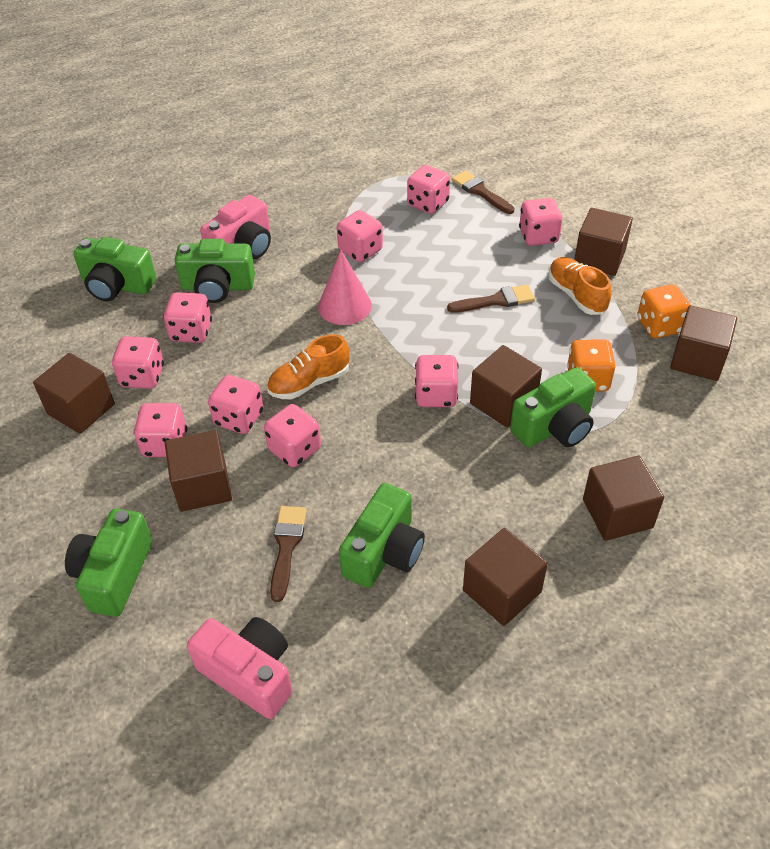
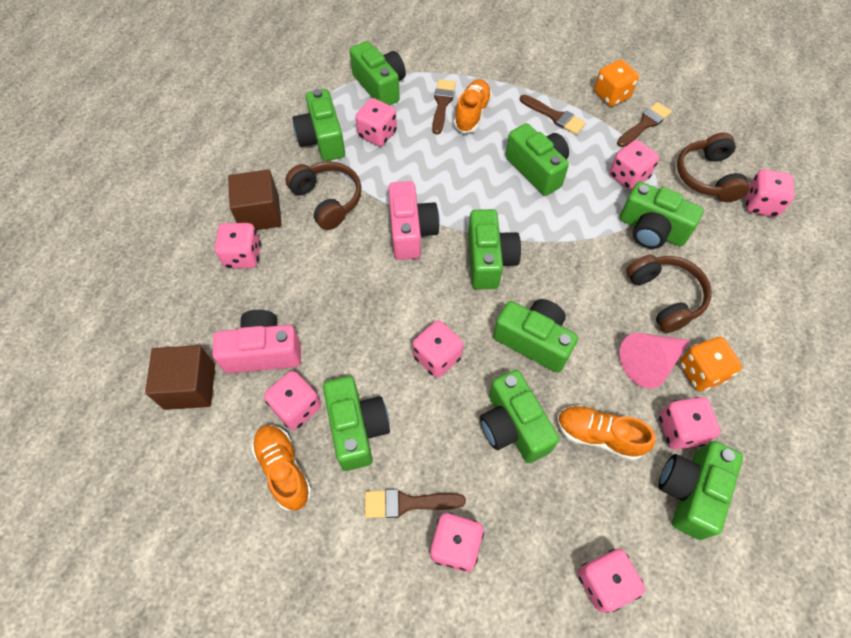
brown brush: [270,506,307,602] [447,285,535,313] [452,171,515,214] = 3 -> [365,489,466,518] [432,79,456,134] [520,94,586,135] [617,102,672,147] = 4
brown cube: [33,353,115,434] [165,430,232,512] [463,528,548,626] [470,345,542,428] [574,208,633,276] [583,456,664,541] [670,305,737,381] = 7 -> [145,345,215,410] [228,169,282,230] = 2
brown headphones: none = 0 -> [285,162,362,230] [626,255,712,333] [677,132,750,202] = 3
green camera: [65,508,153,617] [73,237,156,302] [174,239,255,303] [339,483,425,588] [510,367,596,447] = 5 -> [292,89,345,161] [323,376,390,471] [350,41,406,105] [468,209,521,289] [480,370,559,463] [493,299,578,373] [505,123,569,196] [620,181,704,249] [659,441,743,540] = 9
orange shoe: [267,334,350,399] [549,257,612,315] = 2 -> [251,425,312,511] [454,79,492,133] [557,405,656,461] = 3

